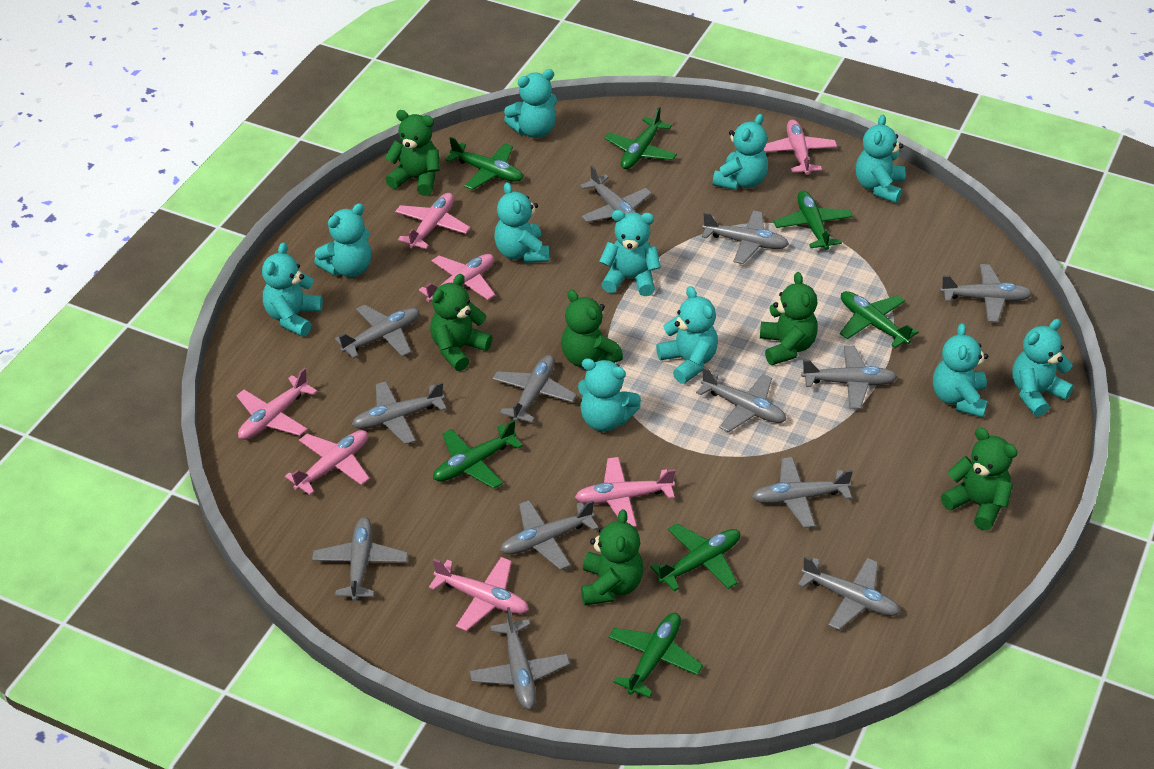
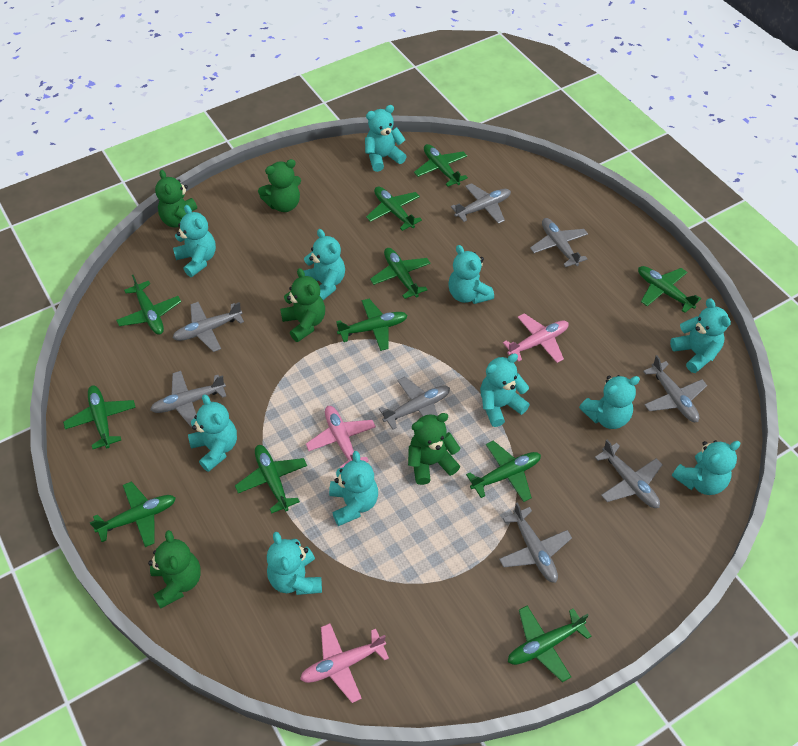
green plane: [433,420,523,489] [445,137,523,190] [604,107,677,169] [609,613,703,698] [650,524,740,591] [774,191,853,250] [840,291,918,348] = 7 -> [63,385,136,449] [90,481,176,547] [116,275,181,335] [235,445,307,514] [336,299,408,351] [366,186,422,231] [370,248,431,299] [414,144,468,186] [466,440,541,502] [508,606,592,682] [638,266,701,313] = 11
green teddy bear: [385,110,440,196] [430,274,493,371] [561,290,623,367] [581,509,644,605] [760,272,818,365] [941,428,1018,531] = 6 -> [148,530,201,609] [155,170,197,228] [258,159,301,212] [280,268,325,342] [408,413,461,485] = 5
grey plane: [312,517,408,601] [335,304,420,359] [352,381,447,444] [470,607,570,710] [492,355,577,423] [500,500,599,570] [580,165,652,222] [696,367,786,432] [702,210,789,264] [752,457,853,528] [798,556,900,630] [801,346,897,409] [940,264,1033,322] = 13 -> [150,371,226,428] [173,302,244,352] [379,377,450,430] [451,183,511,224] [499,503,572,583] [530,218,588,267] [595,440,663,508] [643,355,707,422] = 8
pink plane: [236,368,317,440] [285,430,370,495] [395,193,470,249] [419,254,495,302] [429,557,529,631] [575,457,675,527] [763,119,837,175] = 7 -> [300,623,389,703] [306,406,376,468] [503,313,568,363] = 3

